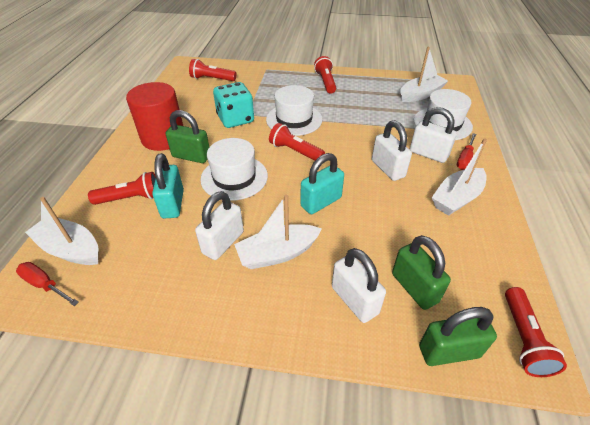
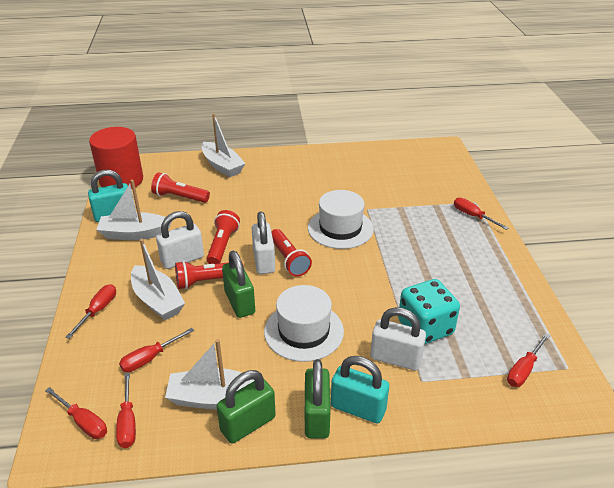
red flashlight: [88,172,156,205] [189,59,236,81] [269,123,325,161] [314,56,336,94] [505,287,567,377] = 5 -> [151,172,210,203] [175,261,244,289] [207,210,240,264] [271,229,312,276] = 4
red screwdriver: [16,262,79,306] [457,133,476,170] = 2 -> [45,387,107,439] [65,284,116,339] [116,373,136,448] [119,328,194,372] [454,198,509,230] [507,333,550,387] = 6
white hat: [200,138,268,201] [266,85,323,136] [414,89,473,140] = 3 -> [264,285,344,362] [308,190,374,249] = 2
white padlock: [195,191,244,260] [332,248,386,323] [372,120,412,181] [410,107,457,163] = 4 -> [156,211,204,269] [252,211,275,274] [370,307,426,371] = 3

